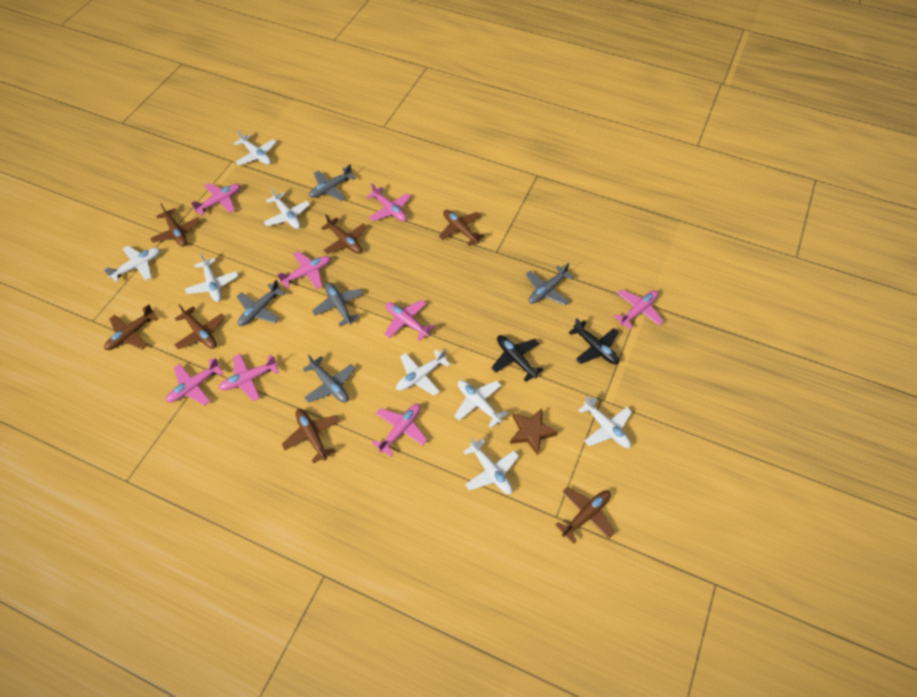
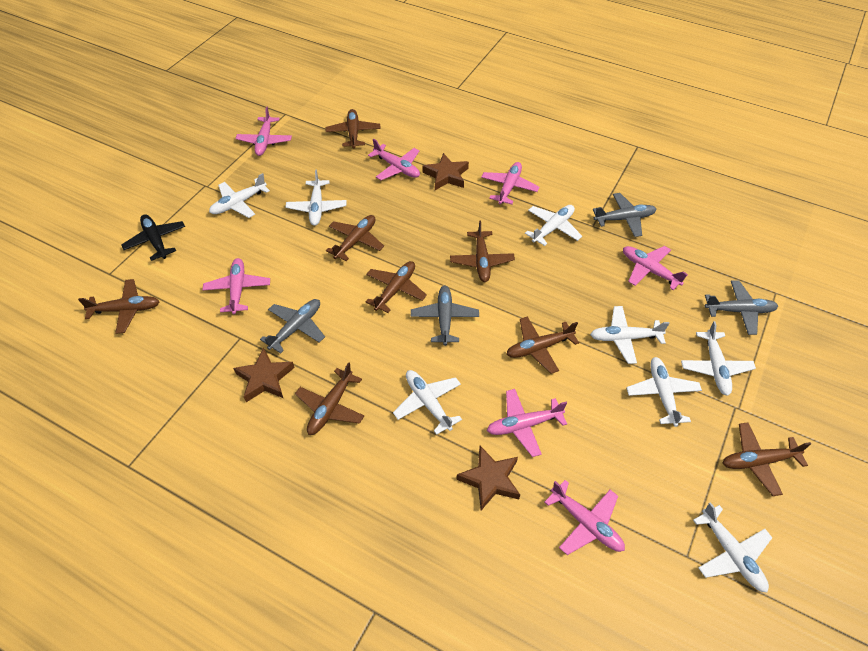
black plane: [491,335,544,382] [569,318,619,364] = 2 -> [122,214,185,261] = 1
brown plane: [104,304,159,350] [150,203,200,247] [174,304,225,349] [282,409,339,464] [321,214,367,254] [439,210,485,246] [555,487,614,544] = 7 -> [78,279,160,334] [295,362,364,435] [326,109,381,149] [326,215,384,261] [366,261,427,313] [450,220,515,282] [507,316,579,374] [723,422,811,496] = 8
brown star: [510,408,558,455] = 1 -> [233,347,295,402] [422,153,469,190] [456,446,520,510] = 3
grey plane: [236,280,286,326] [303,355,355,403] [309,164,356,201] [312,282,364,327] [526,263,574,305] = 5 -> [260,299,325,353] [411,286,479,346] [593,193,657,237] [704,280,778,335] = 4
pink plane: [166,358,224,406] [191,183,240,216] [218,354,279,401] [278,251,331,289] [366,183,411,221] [372,404,427,456] [384,300,434,341] [614,289,664,330] = 8 -> [202,258,270,314] [235,107,292,156] [368,139,420,180] [481,162,539,205] [487,389,567,457] [544,480,625,555] [623,246,688,290] = 7

